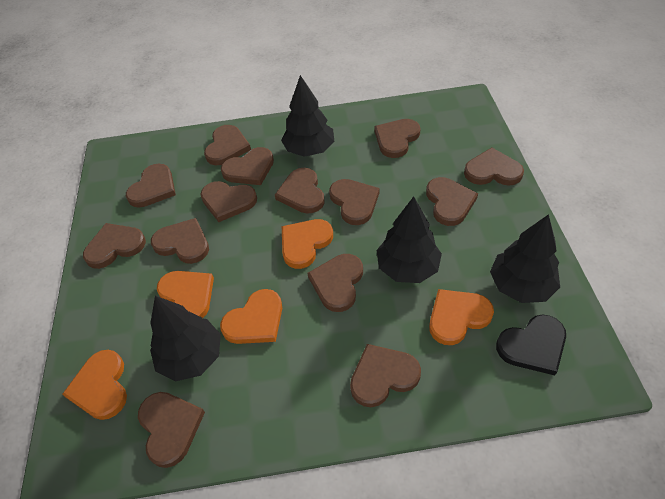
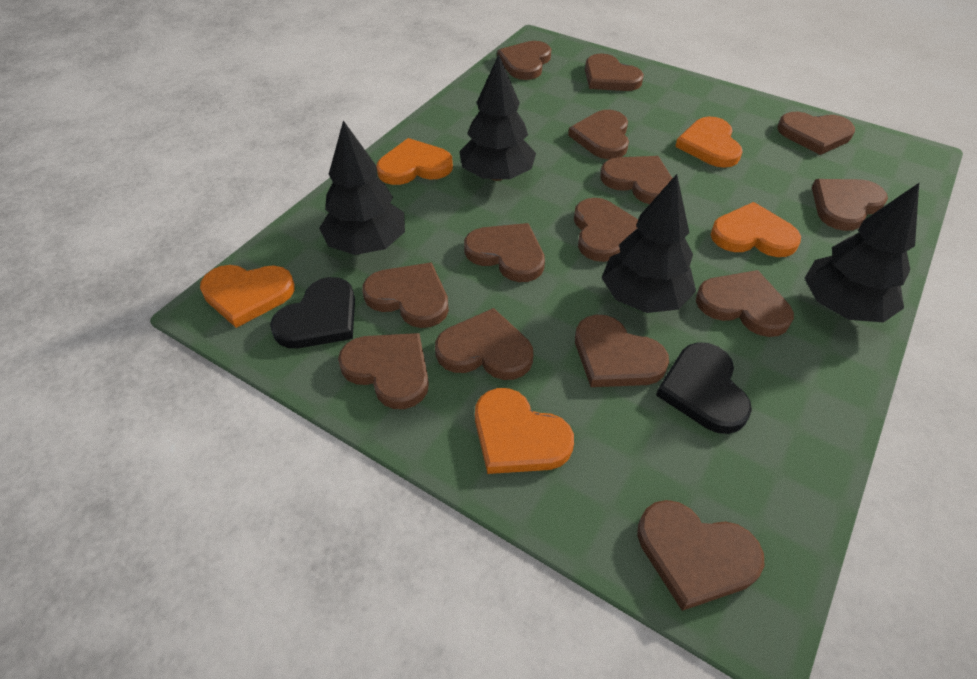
black heart: [496,315,566,375] = 1 -> [270,277,355,348] [656,342,752,434] = 2

